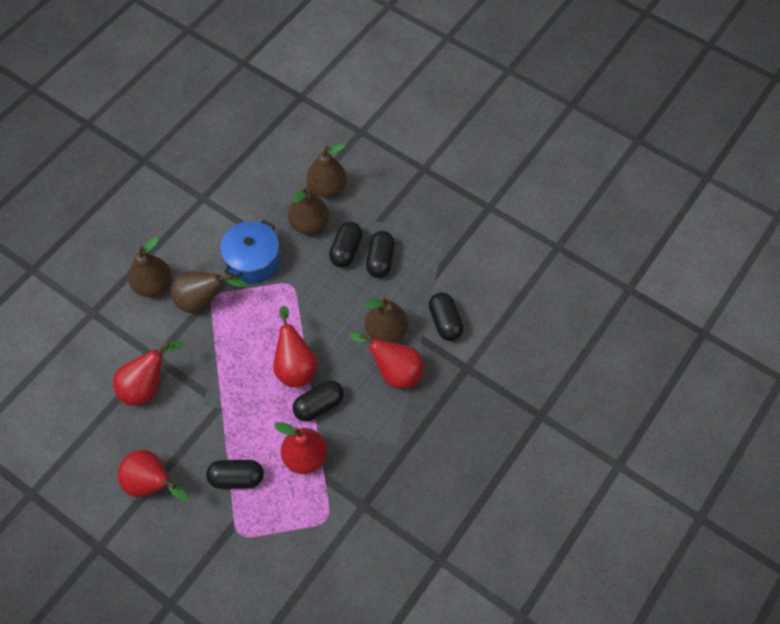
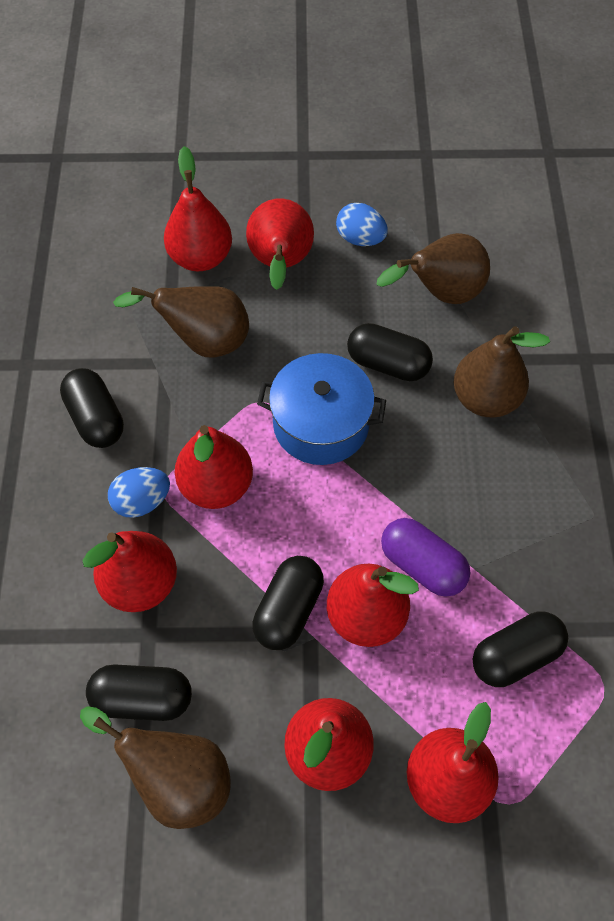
blue egg: none = 0 -> [108,467,170,518] [336,203,388,246] = 2
brown pear: [128,236,172,297] [171,271,247,313] [288,186,329,235] [306,143,347,198] [364,297,408,343] = 5 -> [80,706,231,829] [113,286,249,358] [376,233,490,304] [454,326,550,417] = 4
purple capsule: none = 0 -> [381,518,471,597] = 1
red pear: [113,341,184,405] [117,450,188,501] [273,306,318,387] [274,422,327,474] [350,332,424,389] = 5 -> [83,531,177,612] [164,146,232,271] [175,425,253,509] [246,198,314,290] [284,698,374,791] [327,564,419,647] [407,702,499,823] = 7

